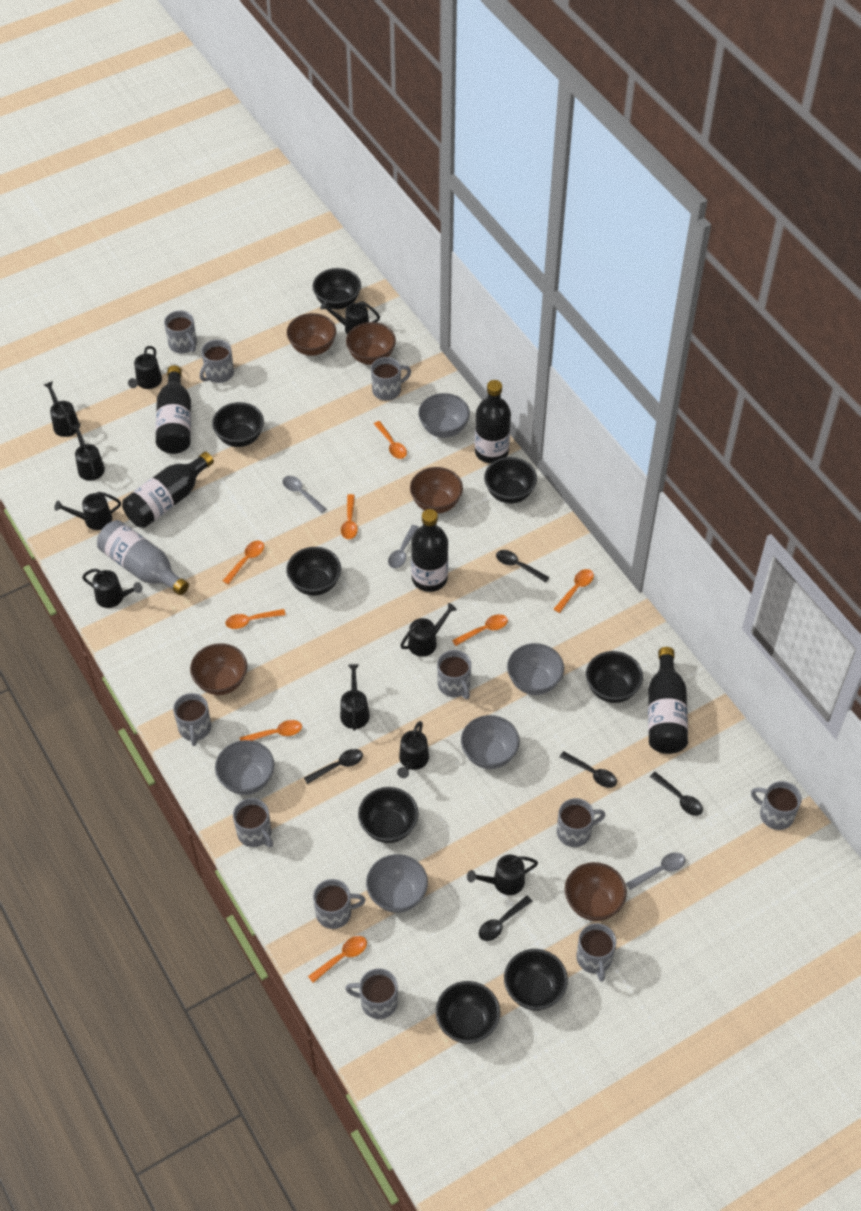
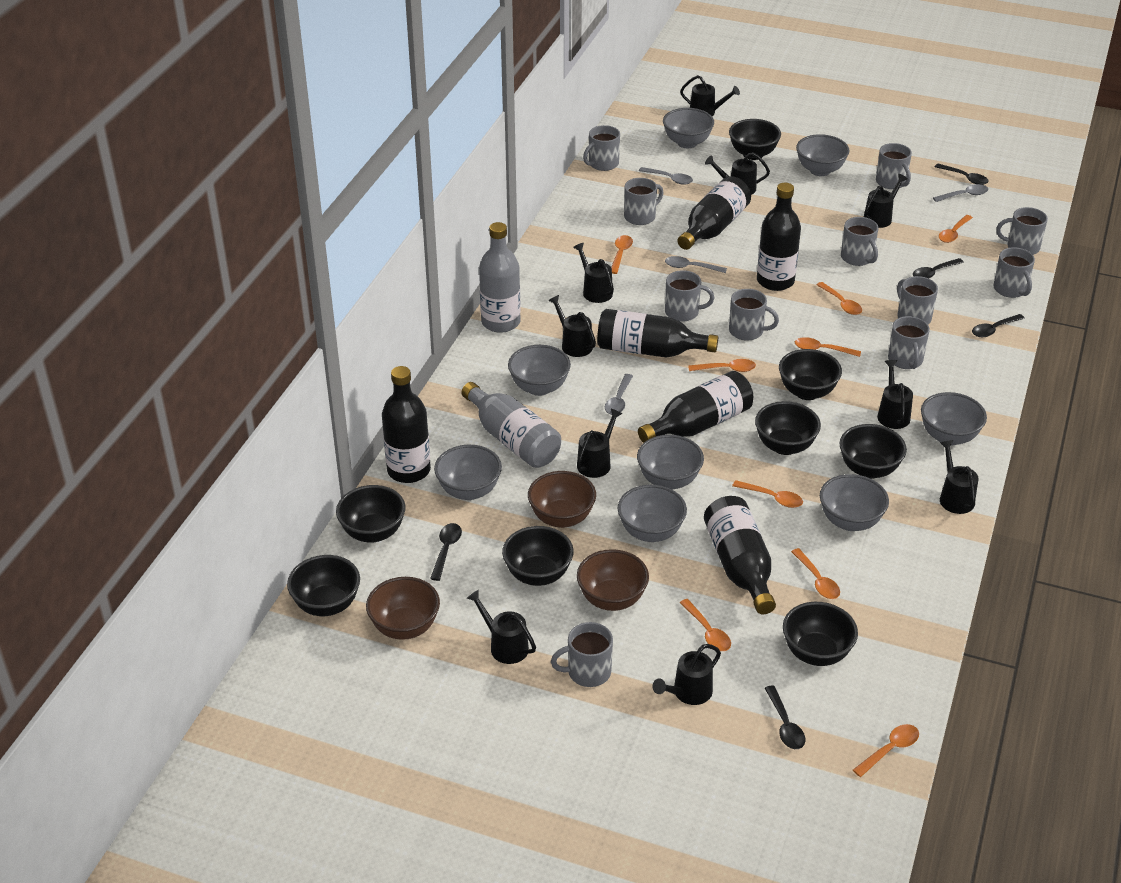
black bottle: [122,452,214,528] [156,365,191,454] [411,509,448,592] [475,380,511,463] [648,647,688,754] = 5 -> [382,366,431,483] [597,309,718,357] [638,371,753,443] [678,176,751,250] [704,496,776,614] [757,183,801,291] = 6
brown bowl: [190,643,247,695] [287,313,336,356] [346,322,396,365] [410,467,463,514] [565,862,627,921] = 5 -> [366,577,440,640] [528,471,596,528] [577,549,649,611] = 3
grey bottle: [97,520,189,595] = 1 -> [461,382,561,468] [479,222,521,333] = 2
grey bowl: [215,740,274,795] [366,854,428,913] [418,393,470,438] [461,715,520,769] [507,643,564,695] = 5 -> [434,445,502,500] [508,345,571,396] [618,485,687,542] [637,435,704,490] [663,108,714,148] [796,134,849,176] [820,474,889,531] [921,392,987,446] = 8
grey spoon: [283,476,326,513] [388,525,419,568] [626,852,685,890] = 3 -> [605,374,633,415] [639,167,693,185] [665,256,727,273] [933,184,988,202] = 4
orange spoon: [223,540,264,584] [226,609,286,629] [240,720,302,741] [308,936,367,983] [341,494,358,539] [374,421,407,459] [452,614,508,646] [554,569,594,613] = 8 -> [611,235,633,274] [680,599,731,651] [688,359,756,372] [732,480,803,508] [791,548,840,599] [795,337,861,357] [817,282,862,315] [853,724,919,777] [939,215,973,243] = 9

